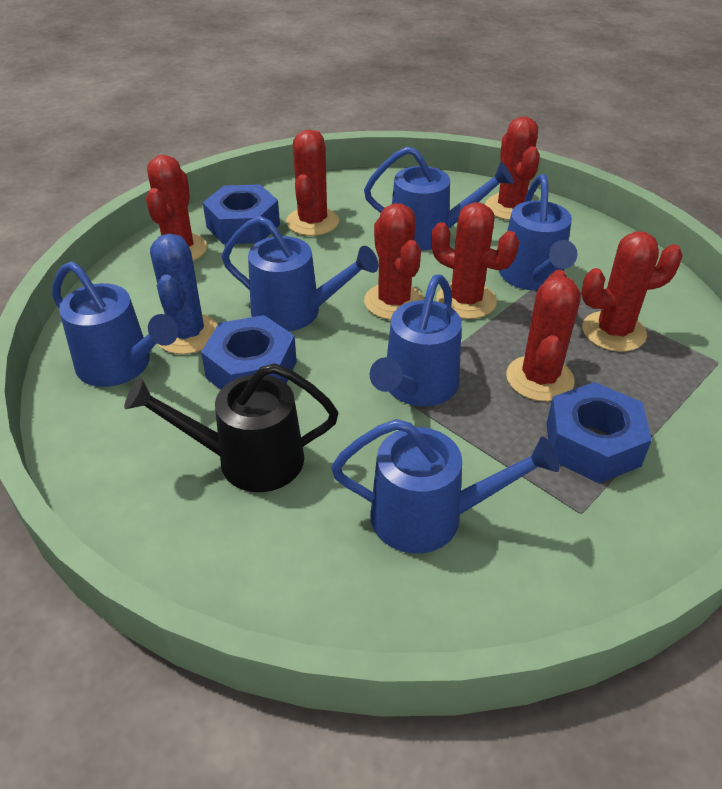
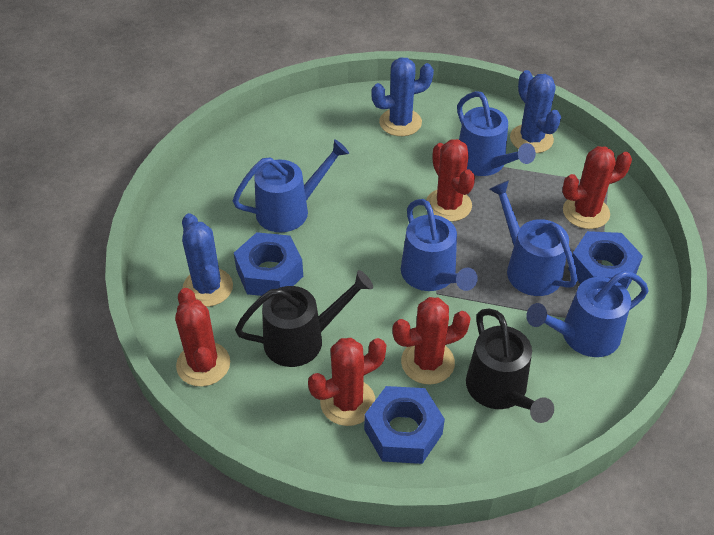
black watering can: [124,363,338,492] = 1 -> [235,270,373,367] [466,308,554,423] = 2
blue cactus: [150,234,218,354] = 1 -> [182,213,233,307] [371,57,434,136] [510,70,561,153] = 3
blue watering can: [52,261,178,387] [222,216,378,331] [331,419,560,554] [364,146,513,250] [369,274,462,406] [499,174,577,291] = 6 -> [232,139,349,232] [401,199,478,291] [457,91,536,176] [489,181,577,296] [526,271,648,357] = 5
red cactus: [146,155,207,261] [286,130,339,236] [364,203,424,320] [431,202,519,319] [485,116,540,220] [506,270,581,402] [581,231,683,352] = 7 -> [175,288,230,387] [308,338,386,426] [393,297,471,385] [426,139,475,222] [562,146,632,229] = 5

